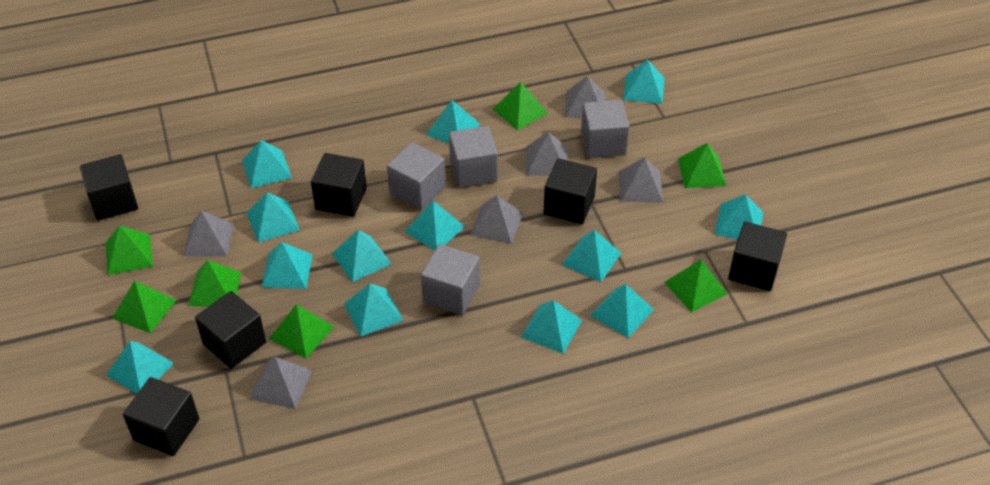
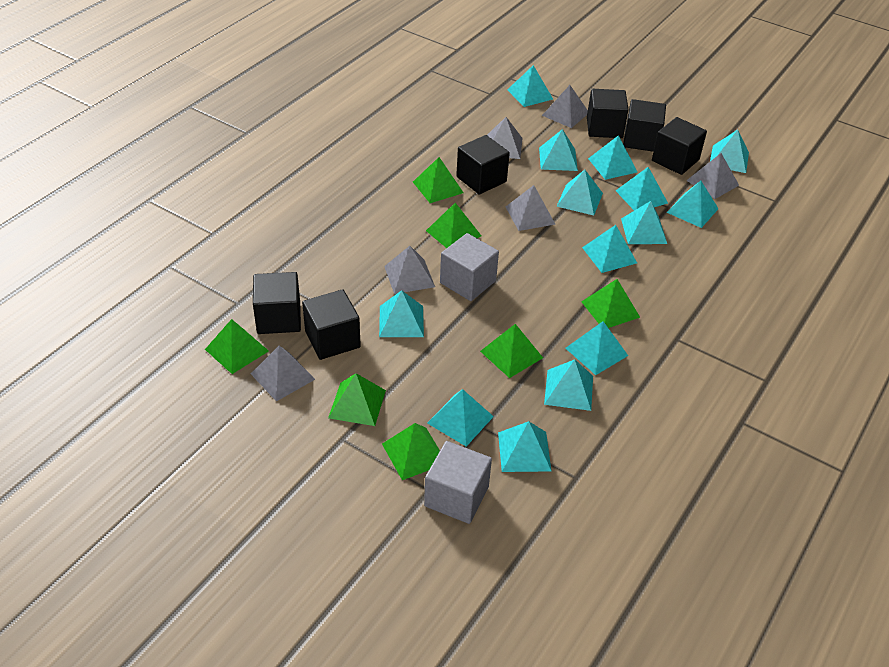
grey cube: [387,142,446,210] [421,244,480,315] [449,126,498,188] [581,100,629,158] = 4 -> [424,441,492,524] [440,233,499,301] = 2
turquoise pyramid: [106,341,174,394] [242,140,292,188] [247,192,300,242] [261,242,313,289] [332,230,392,282] [344,284,404,337] [404,200,465,251] [425,100,480,144] [521,300,582,354] [562,230,621,282] [590,284,654,338] [623,60,665,104] [714,194,763,239] = 13 -> [379,290,424,337] [427,389,494,447] [498,421,551,472] [507,65,553,107] [539,129,578,171] [544,359,593,411] [556,170,603,216] [565,321,628,375] [582,225,637,273] [588,135,637,180] [615,167,668,211] [621,201,667,244] [667,181,719,228] [710,130,749,173] = 14

